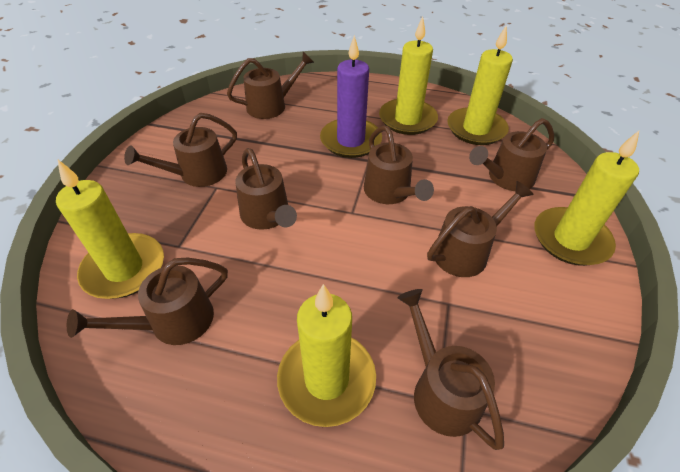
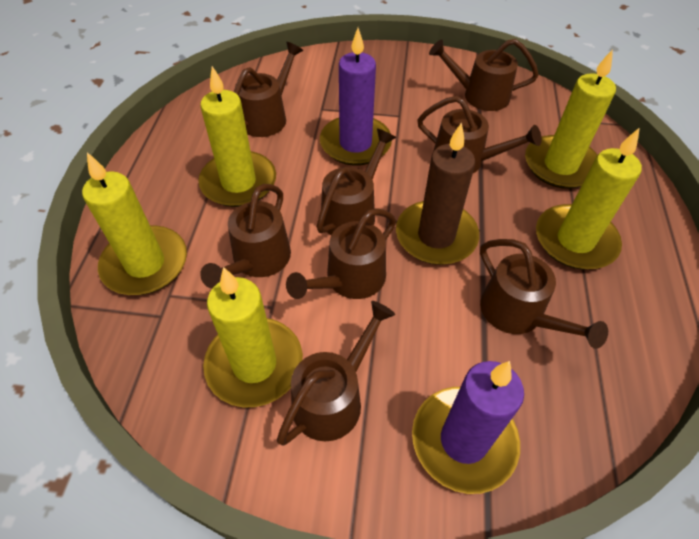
brown candle: none = 0 -> [396,122,479,265] = 1
purple candle: [320,35,382,158] = 1 -> [320,28,392,166] [412,361,524,494] = 2

